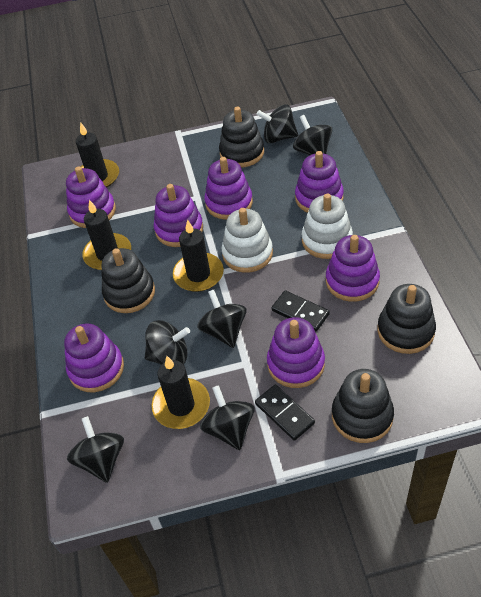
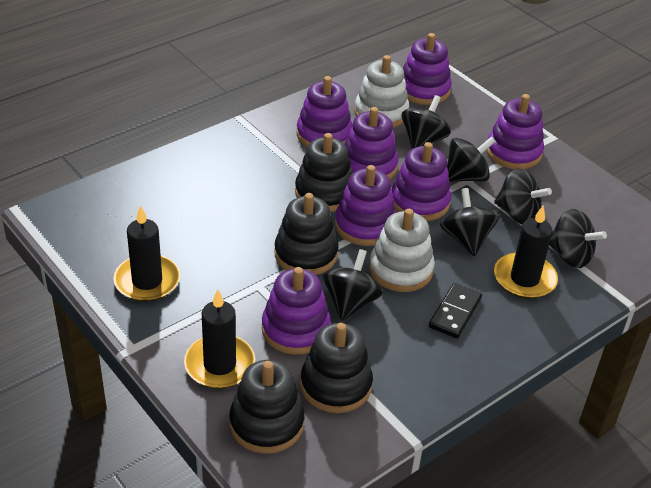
black candle: [76,122,119,188] [82,200,131,270] [151,356,210,429] [173,220,224,292] = 4 -> [113,205,180,302] [184,289,255,389] [494,206,558,299] = 3
black domino: [255,385,315,441] [271,290,330,331] = 2 -> [429,283,482,339] = 1

